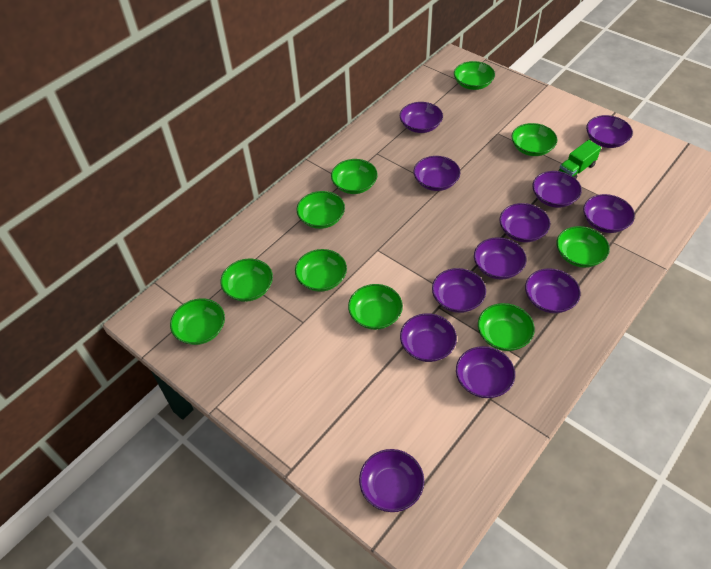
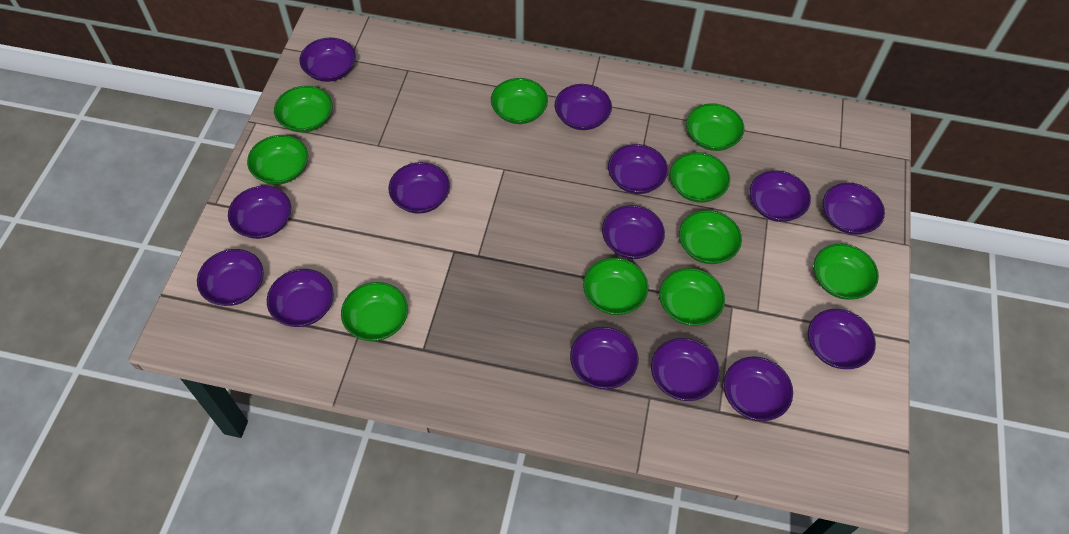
green truck: [559,140,601,179] = 1 -> none = 0
purple bowl: [359,449,424,512] [400,102,443,133] [400,313,457,362] [413,156,460,191] [432,268,486,313] [456,346,515,398] [474,237,527,280] [500,203,550,242] [525,268,581,313] [532,171,582,208] [583,194,635,233] [586,115,633,148] = 12 -> [197,249,264,306] [228,186,291,239] [267,269,334,327] [299,38,356,82] [388,162,450,214] [555,84,612,130] [570,327,638,389] [602,205,665,259] [608,144,668,194] [651,338,720,401] [723,357,793,421] [749,170,811,222] [808,309,876,369] [823,183,885,235] = 14

